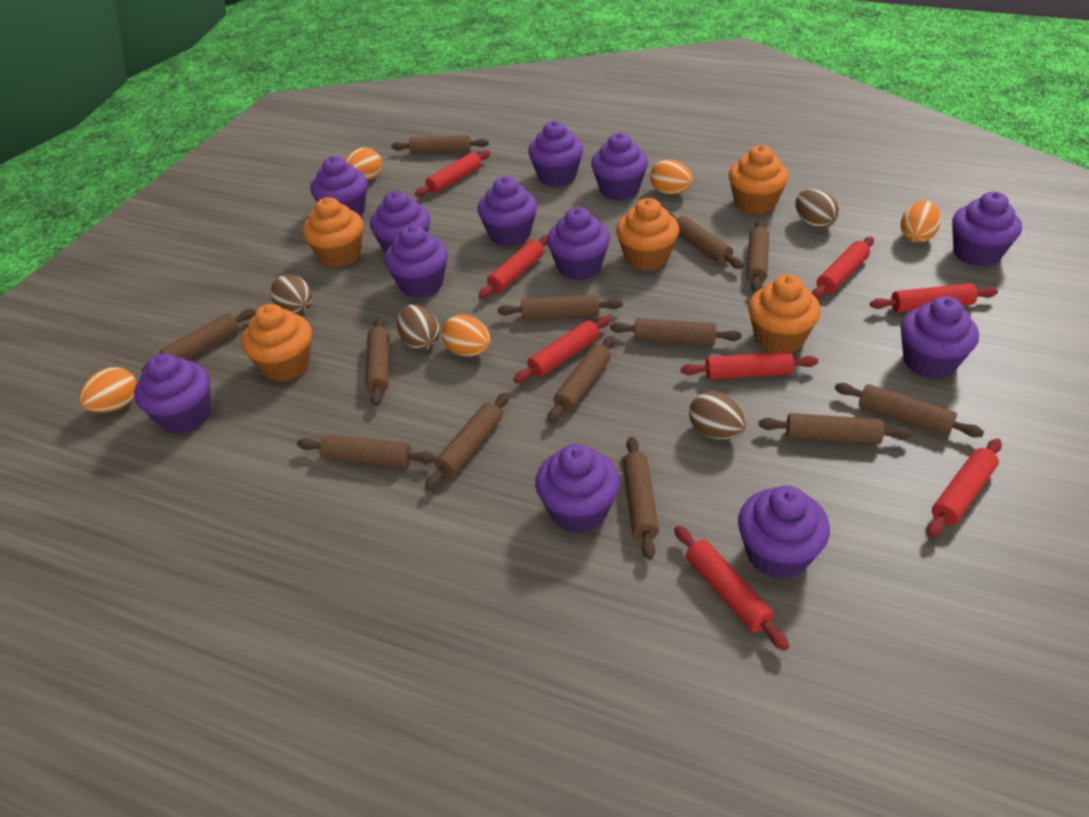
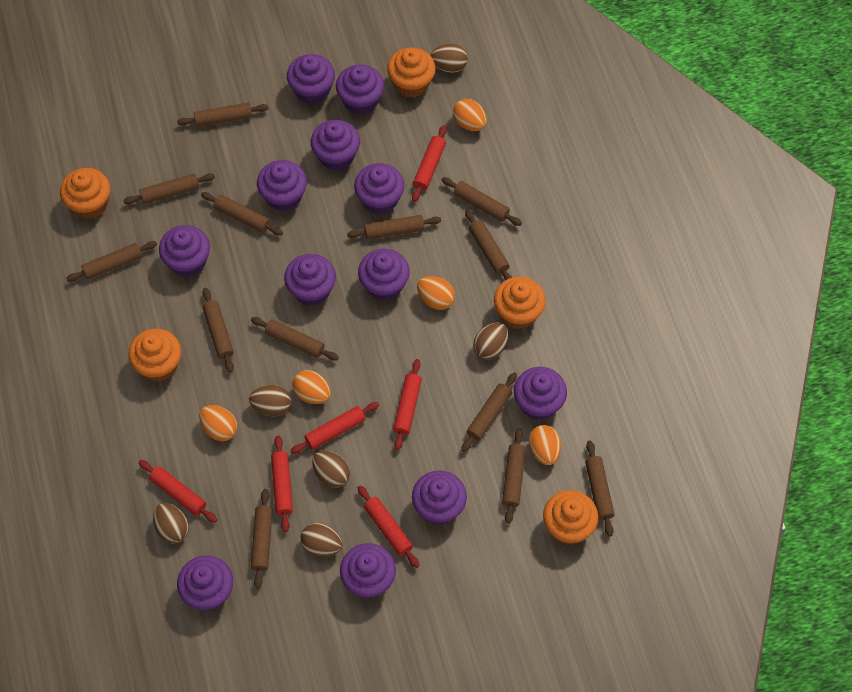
brown egg: [270,274,312,314] [397,304,440,350] [689,391,747,439] [795,189,839,229] = 4 -> [153,503,189,544] [249,385,291,417] [301,523,343,557] [312,451,351,488] [430,44,468,73] [473,322,508,360] = 6
red rolling pin: [415,150,491,197] [478,235,548,299] [513,316,611,383] [674,526,789,651] [681,351,818,380] [812,237,874,299] [870,283,998,313] [927,439,1002,537] = 8 -> [138,460,217,523] [271,436,293,532] [290,402,379,454] [357,485,419,568] [393,359,422,450] [412,125,447,202] = 6

